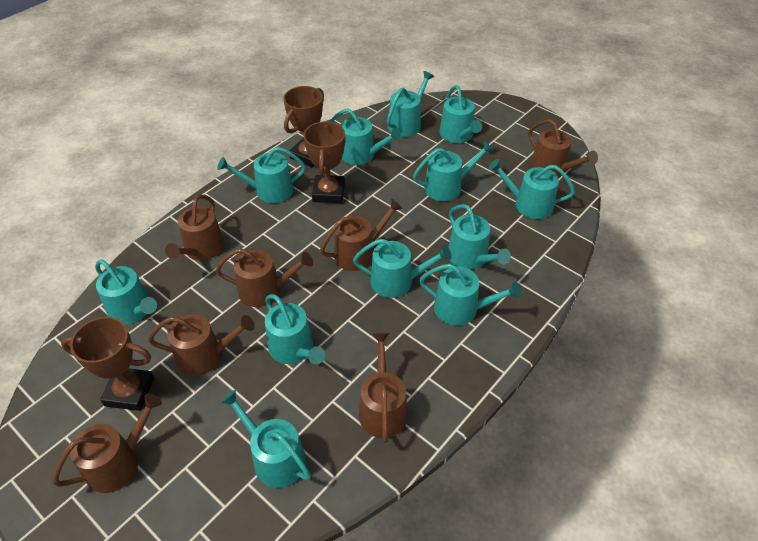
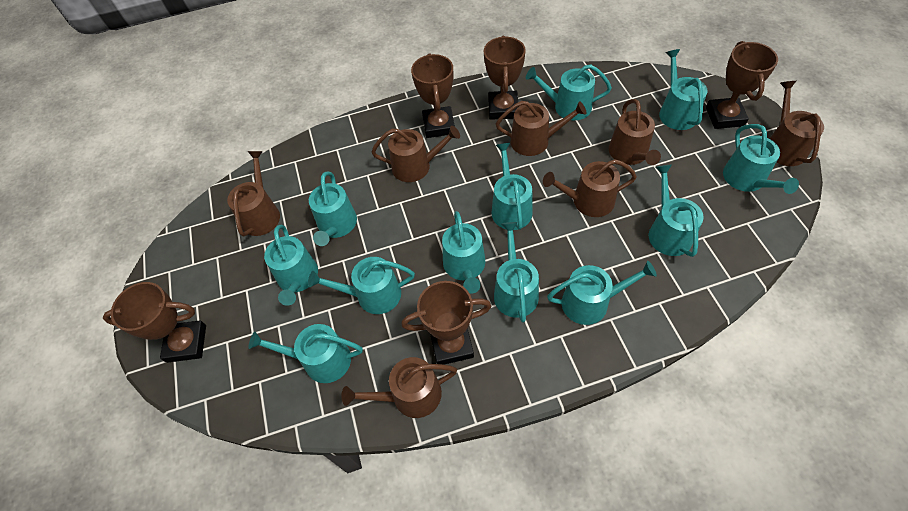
brown trophy: [61,317,154,411] [283,86,324,168] [303,121,345,203] = 3 -> [103,282,206,363] [402,281,491,365] [411,53,455,138] [484,36,526,120] [706,41,778,129] = 5

